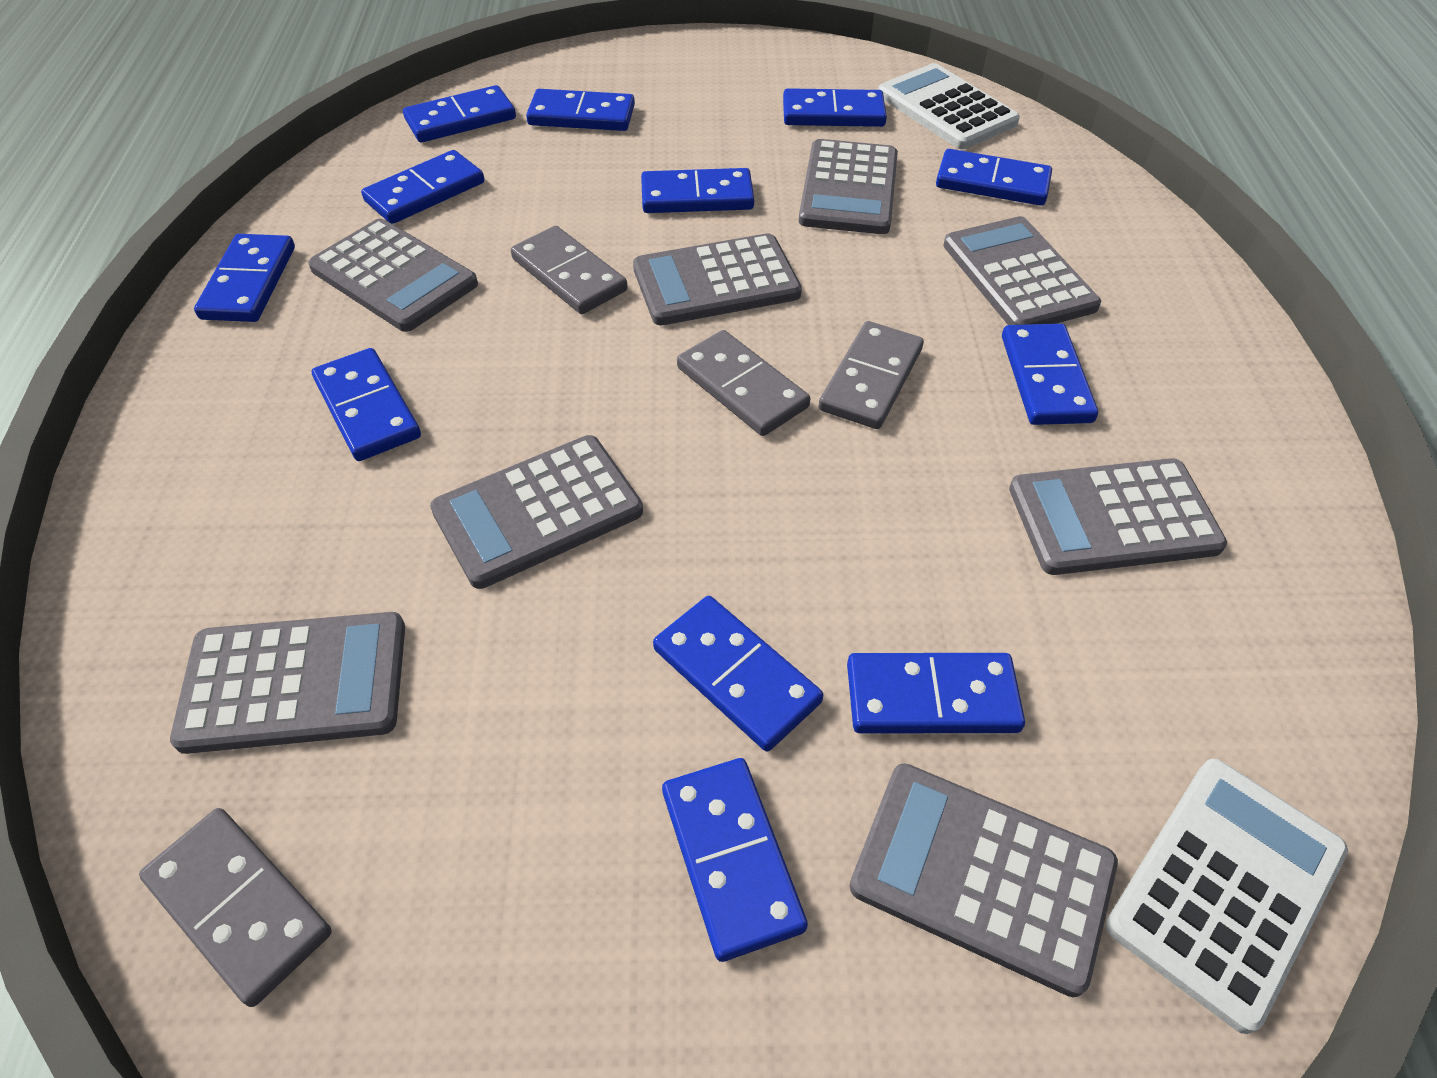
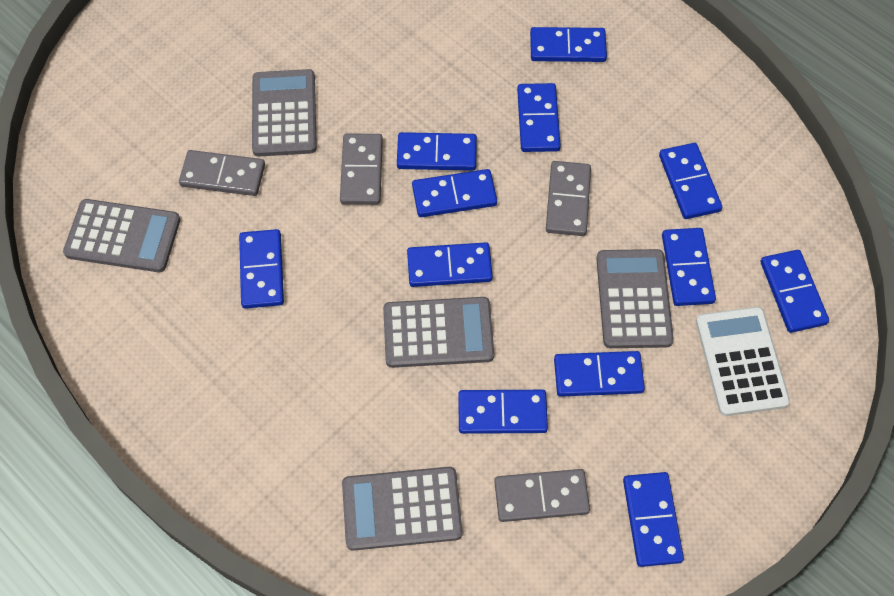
grey calculator: [170,612,405,754] [308,219,478,332] [430,435,643,589] [633,233,802,325] [799,139,898,234] [849,763,1118,997] [943,216,1101,325] [1009,458,1227,575] = 8 -> [63,199,180,272] [252,69,317,157] [342,467,463,551] [383,297,494,368] [596,249,674,348] = 5
white calculator: [878,63,1020,149] [1106,759,1348,1034] = 2 -> [696,307,790,416] = 1

